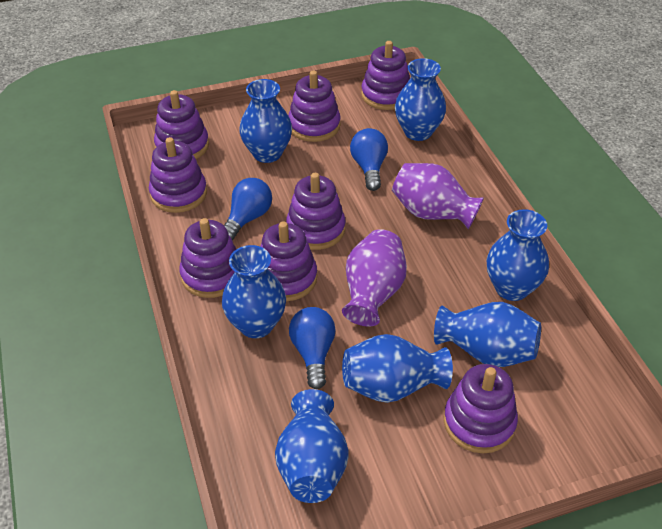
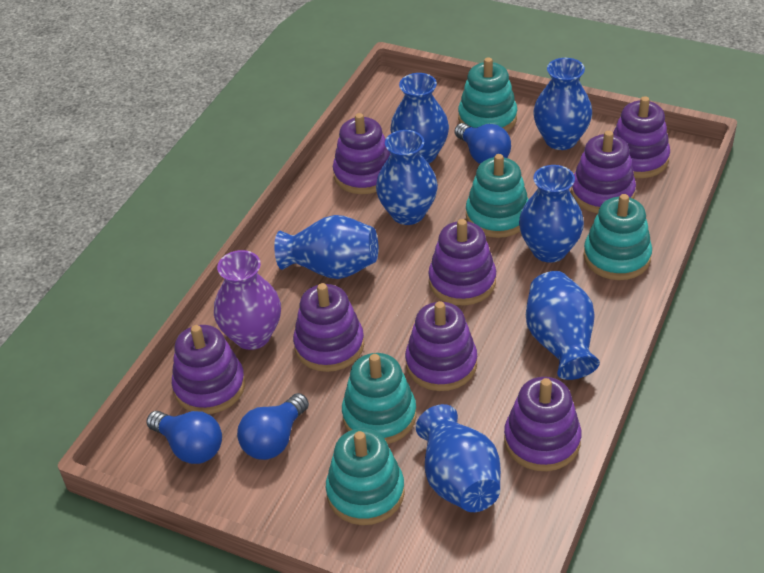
purple vase: [342,229,407,327] [392,163,484,229] = 2 -> [214,250,281,350] = 1
turquoise stacking toy: none = 0 -> [326,428,405,525] [342,353,417,444] [458,57,517,132] [466,154,529,238] [584,194,652,280] = 5

